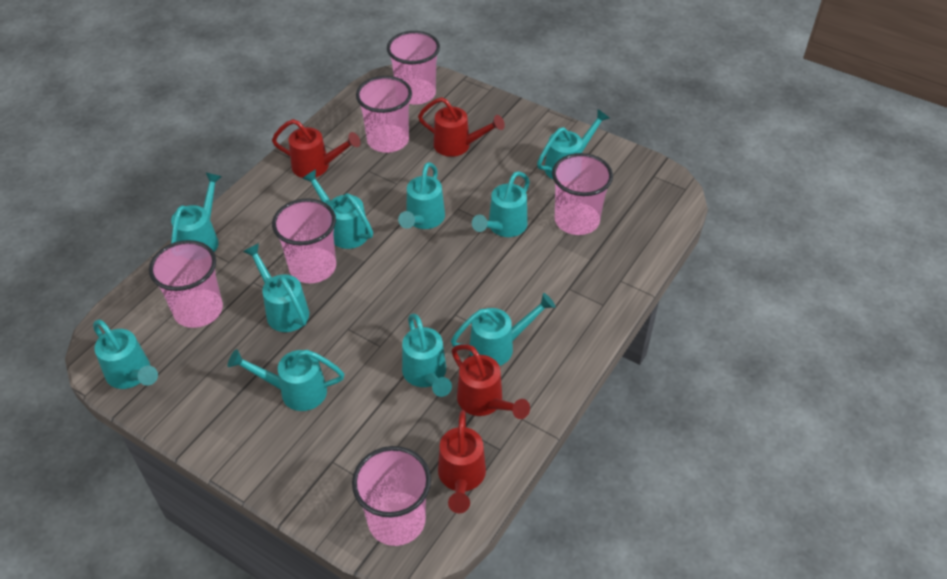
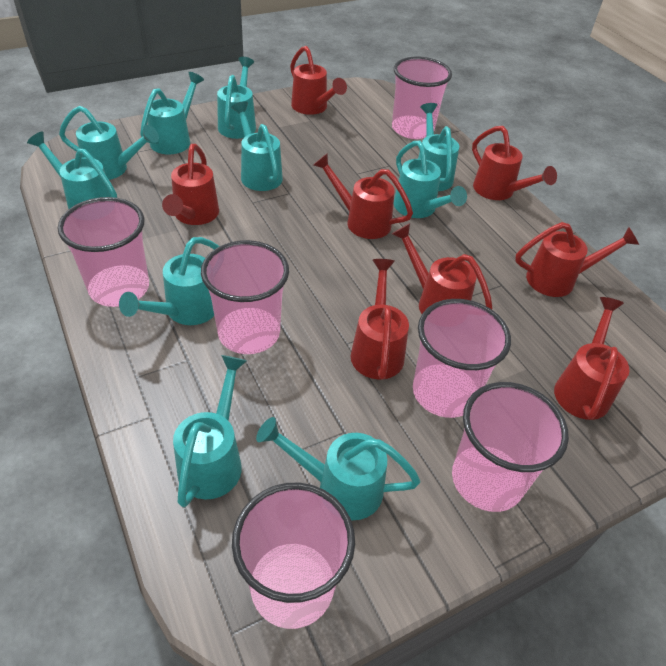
red watering can: [272,119,361,178] [418,97,505,157] [438,410,486,513] [452,344,530,419] = 4 -> [162,144,219,225] [290,46,347,115] [313,153,413,239] [351,259,409,379] [392,223,492,314] [472,126,557,200] [515,222,639,297] [554,297,630,420] = 8

